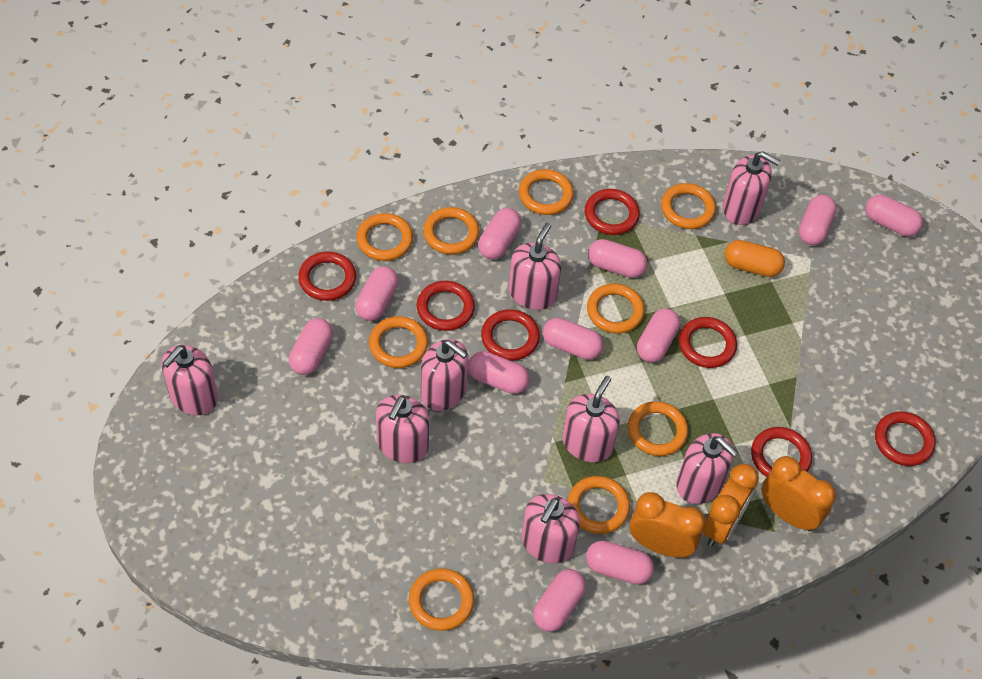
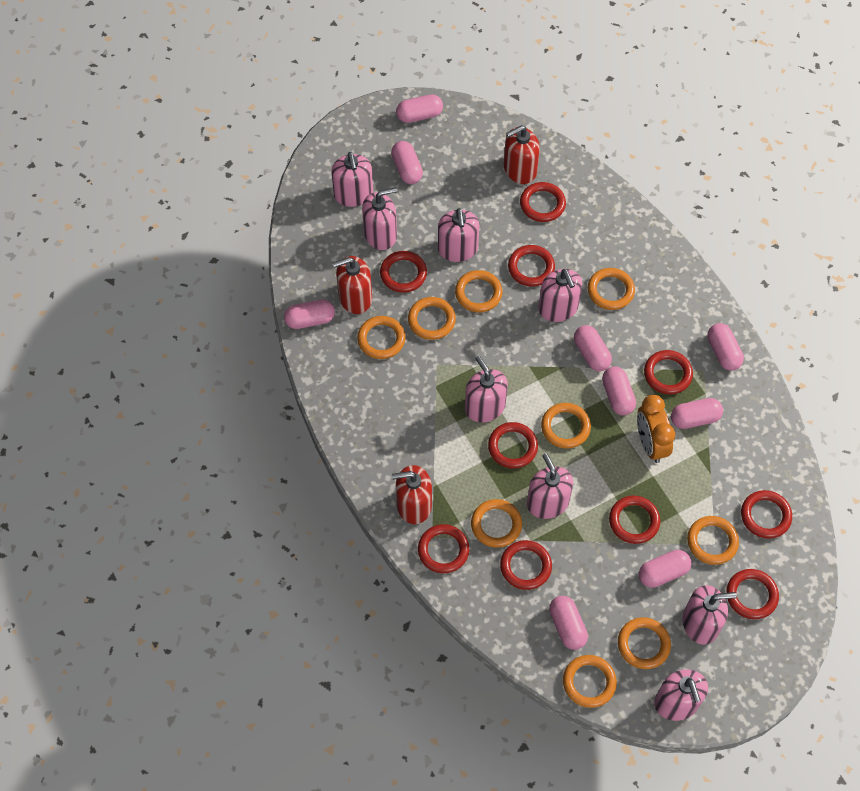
orange capsule: [725,240,785,277] = 1 -> none = 0
orange clock: [629,492,705,558] [702,464,759,547] [761,456,836,531] = 3 -> [637,395,675,463] = 1
pink capsule: [289,318,333,375] [355,266,399,321] [468,351,530,394] [478,208,521,259] [533,569,586,632] [543,318,603,360] [586,541,654,584] [588,239,648,278] [637,309,680,363] [799,195,837,245] [865,195,923,236] = 11 -> [284,300,335,329] [391,141,423,184] [396,94,443,123] [549,596,588,650] [574,325,612,371] [602,366,636,415] [639,550,691,588] [671,398,723,429] [707,323,744,371] = 9
red ring: [298,251,356,301] [417,281,475,331] [481,309,540,361] [585,189,640,235] [679,317,737,368] [751,427,812,477] [875,411,936,466] = 7 -> [380,251,427,293] [418,524,469,573] [488,422,538,468] [500,540,552,590] [508,245,555,287] [520,182,566,222] [609,496,660,544] [644,350,693,394] [726,569,779,619] [741,490,792,539] = 10
red soap dispenser: none = 0 -> [333,256,372,314] [392,465,432,524] [504,125,540,184] = 3

